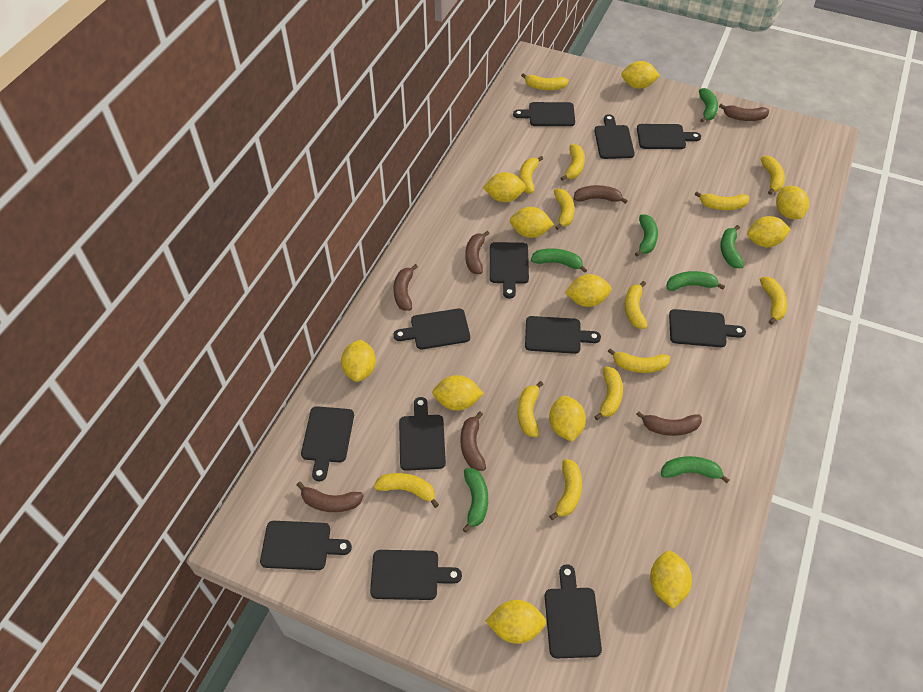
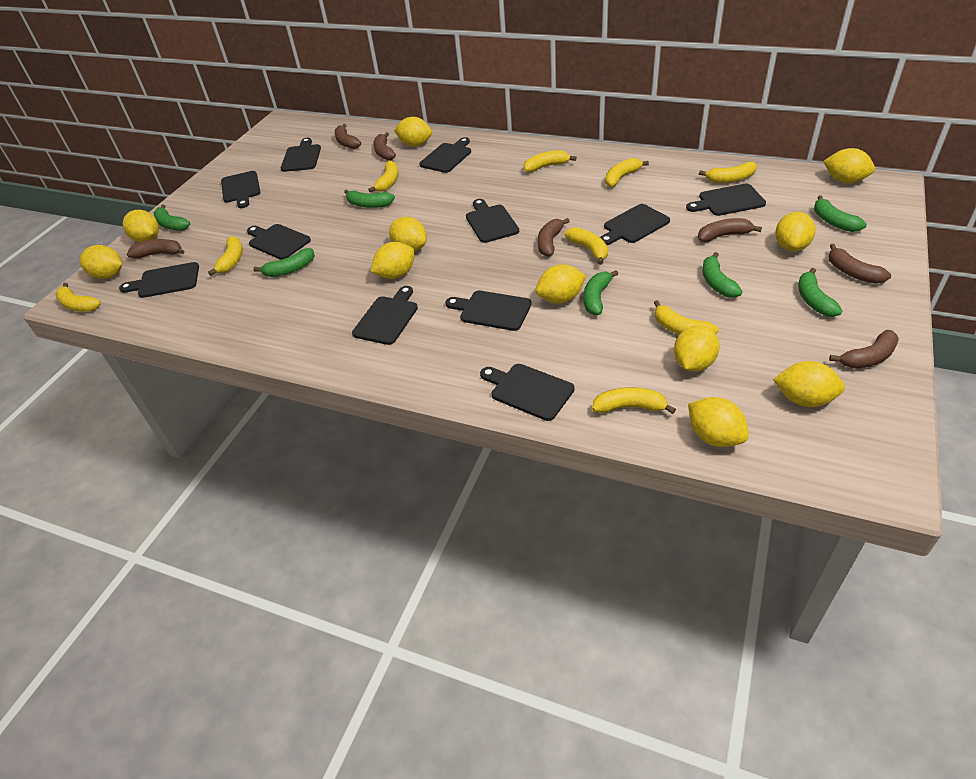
black cutting board: [260,521,352,570] [301,406,354,481] [370,550,462,600] [394,308,470,349] [399,397,446,471] [490,242,529,299] [513,102,575,126] [525,316,601,354] [545,564,602,658] [594,114,635,159] [637,124,701,149] [669,309,746,347] = 12 -> [119,262,199,298] [221,171,261,208] [247,224,311,260] [281,138,321,172] [352,286,418,345] [419,137,471,173] [445,291,532,331] [466,199,519,243] [480,364,574,421] [600,204,670,245] [686,184,766,216] = 11
yellow banana: [374,473,439,508] [518,381,544,437] [519,156,543,194] [521,73,569,90] [549,459,582,520] [554,189,575,230] [561,144,585,181] [594,367,623,420] [608,348,670,373] [625,281,648,329] [695,192,749,210] [760,277,787,325] [761,156,785,195] = 13 -> [55,283,101,312] [208,236,243,276] [368,160,399,193] [524,150,577,172] [565,227,608,265] [592,387,676,414] [605,158,649,187] [654,300,719,334] [699,162,757,183] = 9

